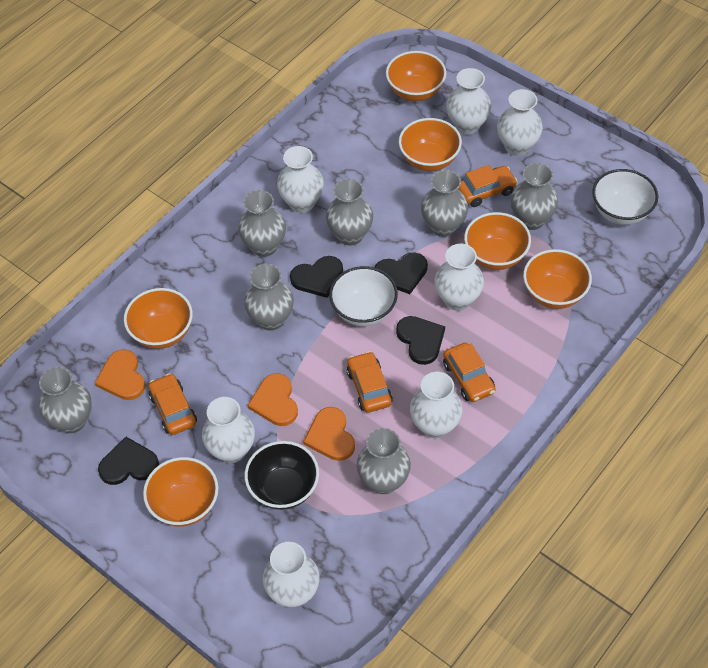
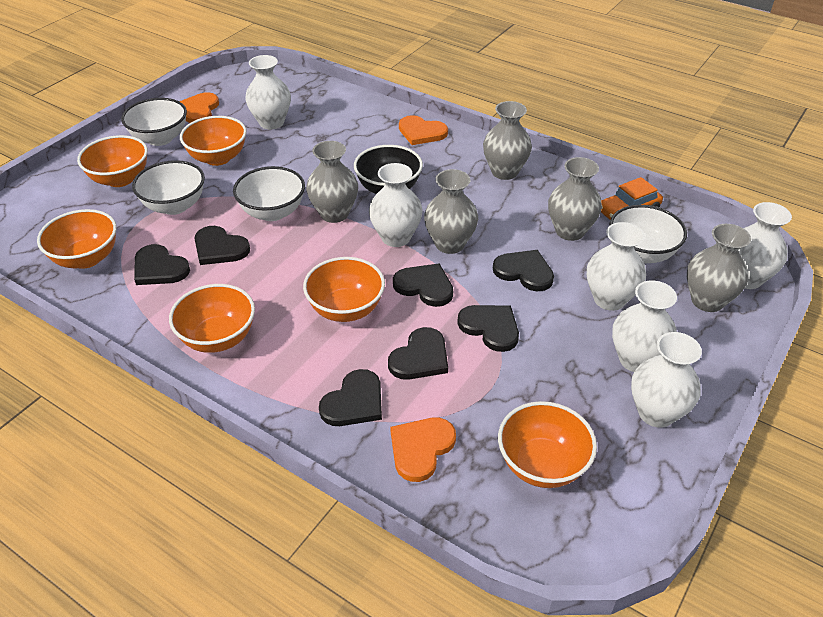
black heart: [98,437,159,485] [290,256,343,298] [375,252,428,294] [396,316,445,365] = 4 -> [134,244,190,285] [194,226,250,265] [319,369,382,426] [388,327,448,380] [393,263,453,307] [457,305,519,352] [493,250,554,291] = 7
grey vase: [39,367,92,433] [238,190,286,257] [244,264,294,331] [326,179,373,245] [357,428,411,494] [421,170,468,237] [510,163,558,230] = 7 -> [306,141,358,223] [424,169,478,254] [483,101,532,180] [548,157,602,241] [687,224,751,312] = 5
orange car: [148,373,197,435] [346,351,393,413] [443,343,495,402] [458,165,517,207] = 4 -> [601,177,663,219] = 1
white bowl: [329,266,398,326] [592,169,658,225] = 2 -> [121,98,187,146] [132,160,205,215] [233,166,305,221] [610,205,687,264] = 4
white vase: [202,397,255,463] [263,542,320,607] [277,146,324,213] [410,372,463,438] [434,244,484,311] [446,68,491,135] [497,89,543,156] = 7 -> [245,55,291,129] [369,163,423,247] [587,222,646,311] [612,280,677,372] [631,332,702,428] [738,202,792,289] = 6

